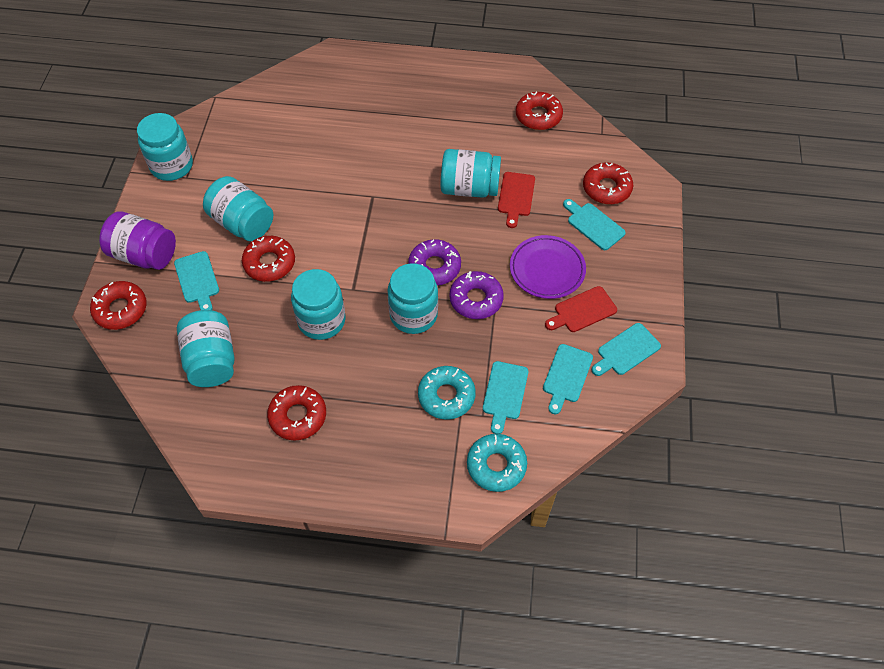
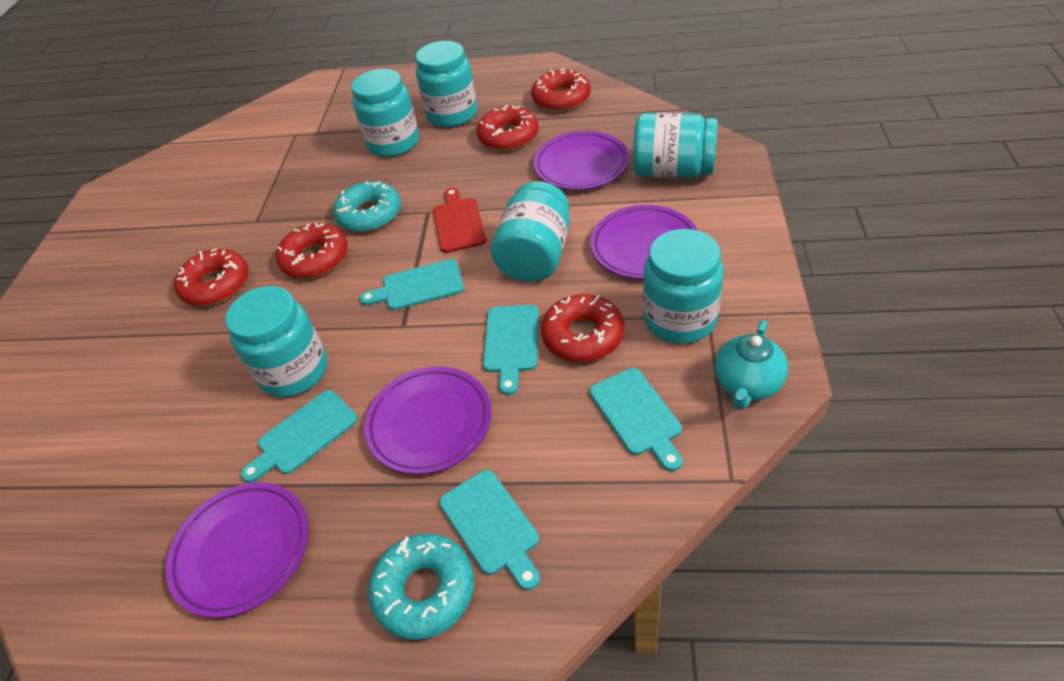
purple donut: [408,239,461,286] [449,271,504,319] = 2 -> none = 0
purple jar: [99,211,176,270] = 1 -> none = 0
purple plate: [510,235,586,299] = 1 -> [166,482,308,618] [364,366,491,475] [534,131,629,190] [590,205,697,279] = 4
red cutting board: [498,172,535,228] [545,286,617,332] = 2 -> [433,188,486,253] = 1
turquoise teapot: none = 0 -> [715,320,788,410] = 1

